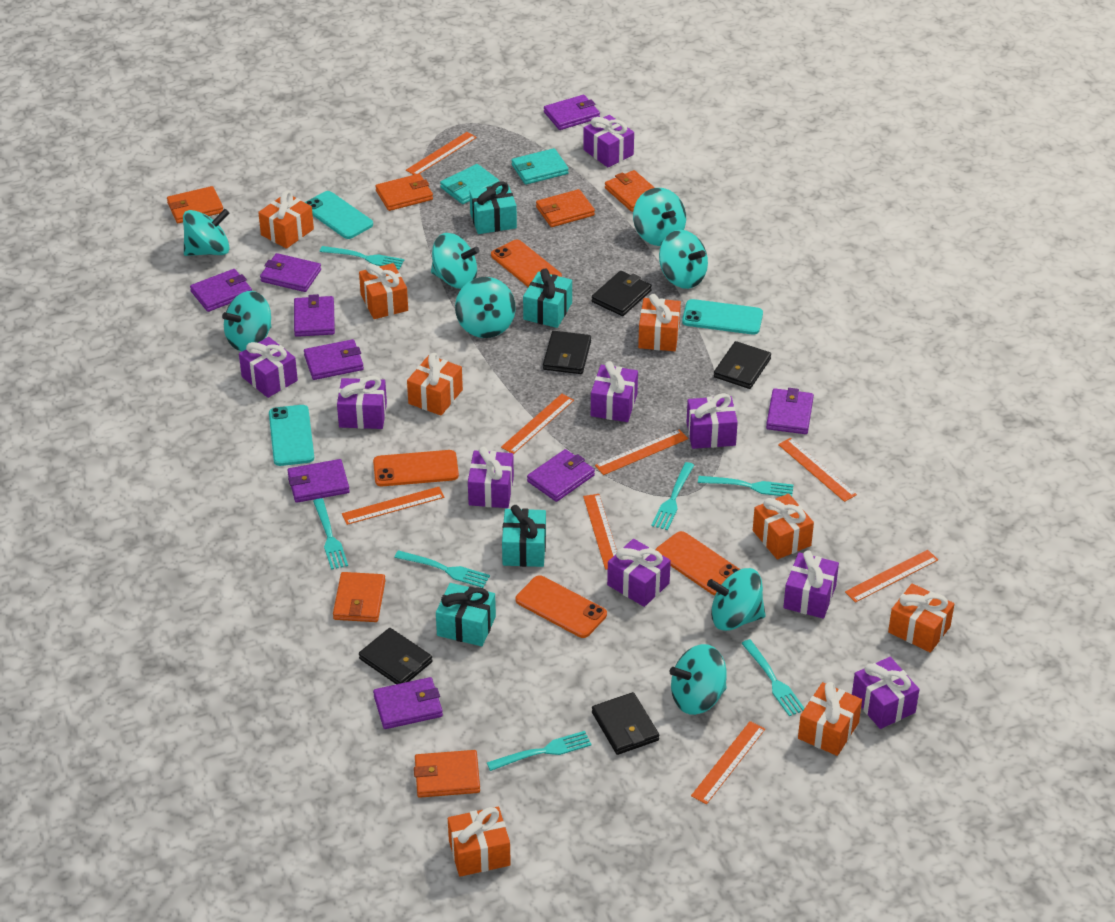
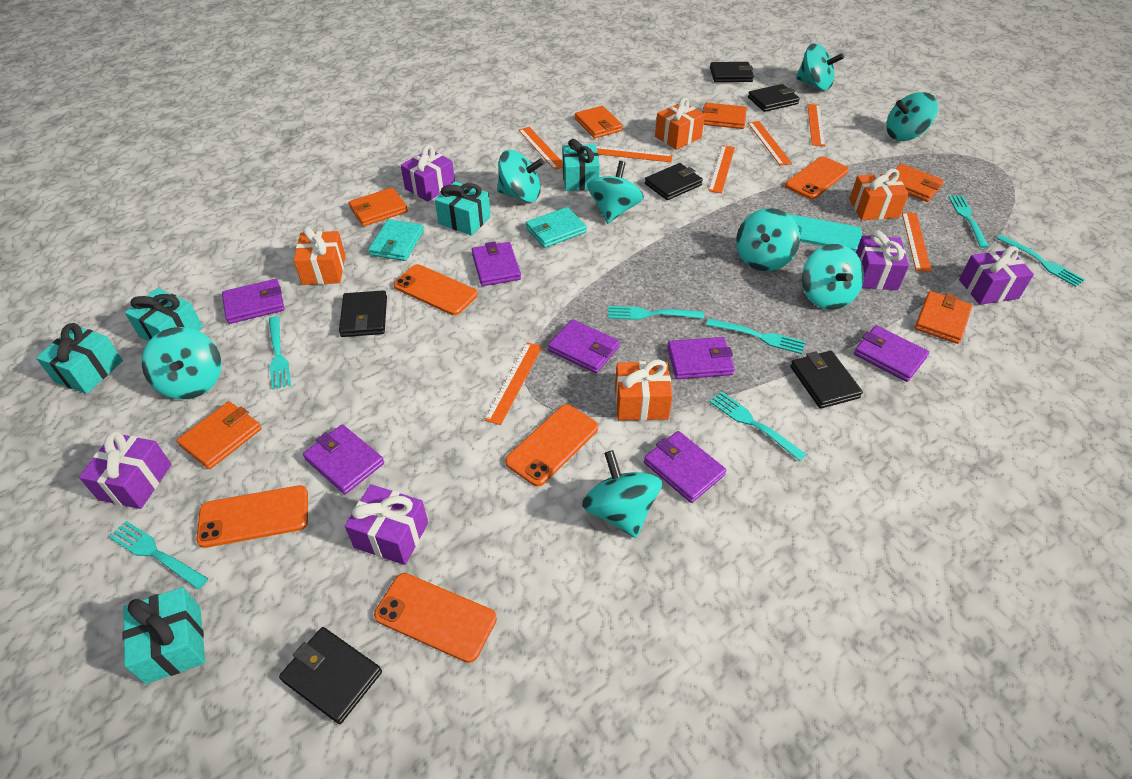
black wallet: [359,628,432,684] [543,331,591,374] [592,271,652,316] [592,692,659,755] [714,341,771,389] = 5 -> [279,627,382,724] [339,290,387,337] [645,163,703,200] [710,62,754,82] [748,84,800,112] [790,351,863,409] = 6
orange gift: [258,191,314,249] [359,263,408,319] [407,353,463,416] [448,807,511,877] [638,294,681,351] [753,494,814,559] [798,682,862,756] [888,583,954,653] = 8 -> [294,227,346,285] [615,359,673,421] [655,97,705,150] [849,169,909,220] = 4
orange phone: [373,450,459,486] [491,240,562,287] [516,575,607,638] [656,531,740,596] = 4 -> [196,485,308,548] [374,573,497,663] [394,264,478,315] [505,404,598,486] [785,156,849,199] = 5
orange ruler: [342,487,445,525] [406,132,477,175] [501,394,574,454] [583,494,617,570] [595,429,688,475] [691,721,765,804] [778,438,857,502] [845,550,938,603] = 8 -> [484,342,542,425] [518,127,563,170] [596,146,673,162] [708,145,735,193] [748,121,792,166] [807,104,825,146] [902,212,932,272] = 7
purple gift: [239,337,298,398] [337,376,387,429] [468,447,514,508] [583,115,634,167] [591,361,638,422] [607,539,671,607] [686,393,738,449] [783,550,839,619] [852,657,919,729] = 9 -> [79,431,172,509] [345,484,428,565] [401,145,455,202] [856,231,909,290] [959,246,1034,305] = 5
purple wallet: [190,269,252,312] [260,253,321,292] [287,459,350,503] [294,294,335,337] [304,339,364,380] [373,677,443,729] [527,449,595,502] [544,95,600,130] [766,388,814,434] = 9 -> [222,279,284,324] [303,424,384,494] [472,242,521,286] [548,319,620,373] [644,431,726,503] [667,337,735,379] [854,325,929,382] = 7
turquoise gift: [436,583,496,646] [470,181,517,234] [502,505,546,567] [523,268,572,328] = 4 -> [36,323,123,394] [122,587,205,684] [125,288,203,342] [435,181,491,236] [563,139,600,191] = 5
turquoise phone: [269,405,314,466] [305,191,373,239] [682,299,763,335] = 3 -> [790,214,862,252] = 1

